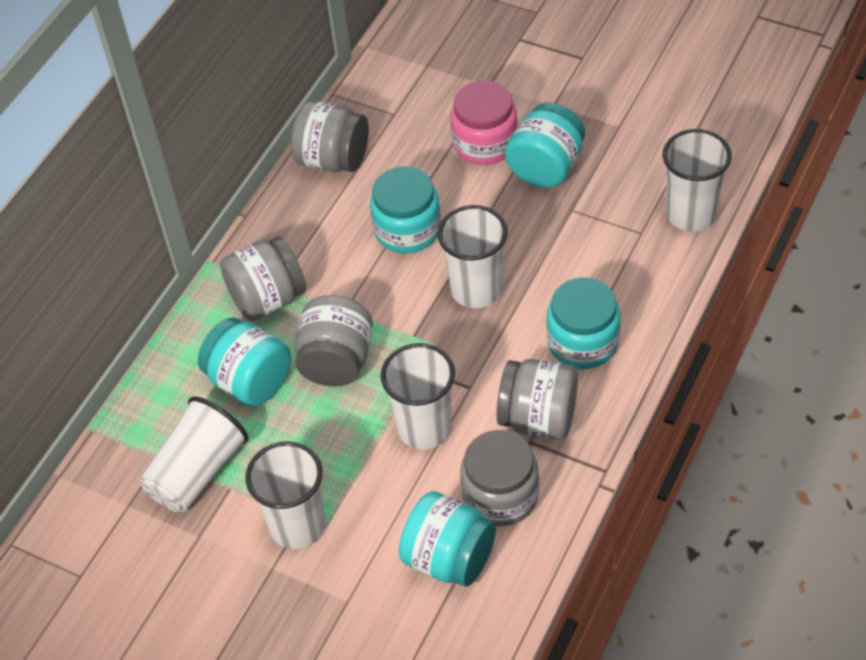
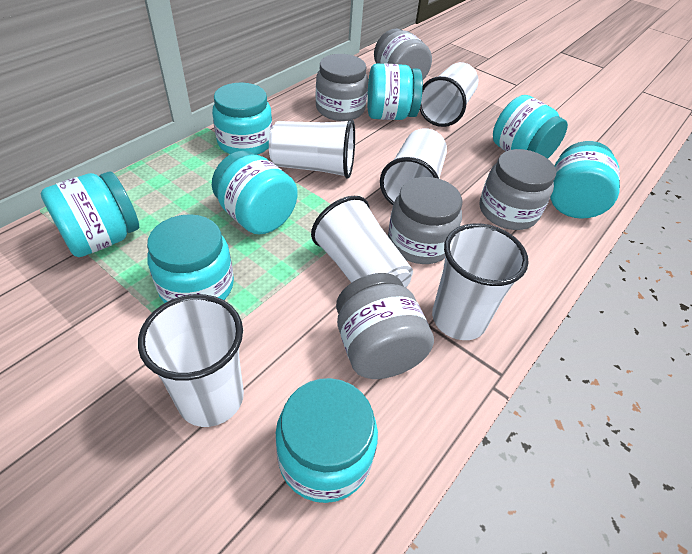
pink jar: [451,80,518,165] = 1 -> none = 0
turquoise jar: [198,318,291,407] [370,166,441,253] [399,491,496,586] [505,102,585,188] [546,277,621,369] = 5 -> [41,172,139,257] [147,214,234,303] [212,83,272,155] [212,151,297,235] [276,378,378,503] [367,63,423,120] [493,95,568,159] [550,141,620,219] = 8
white cup: [140,397,248,512] [246,441,325,549] [381,343,455,449] [437,205,508,308] [662,129,732,231] = 5 -> [138,294,244,427] [269,119,355,179] [311,196,413,287] [380,128,447,205] [420,62,478,127] [432,223,529,340] = 6

